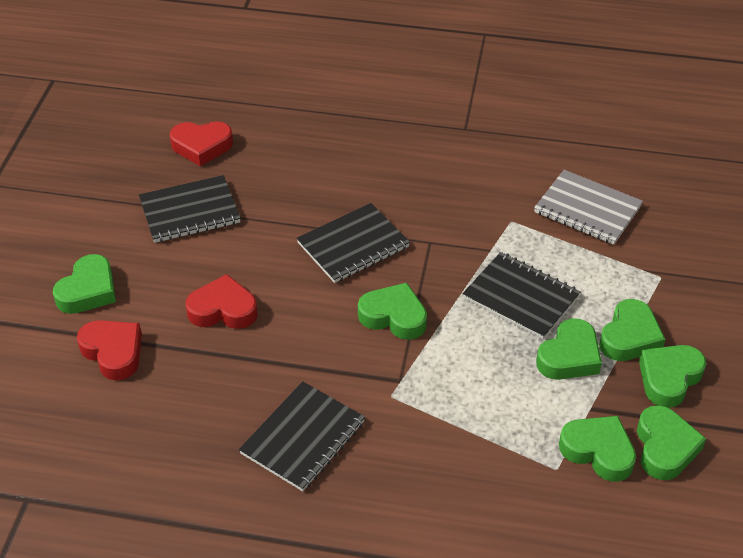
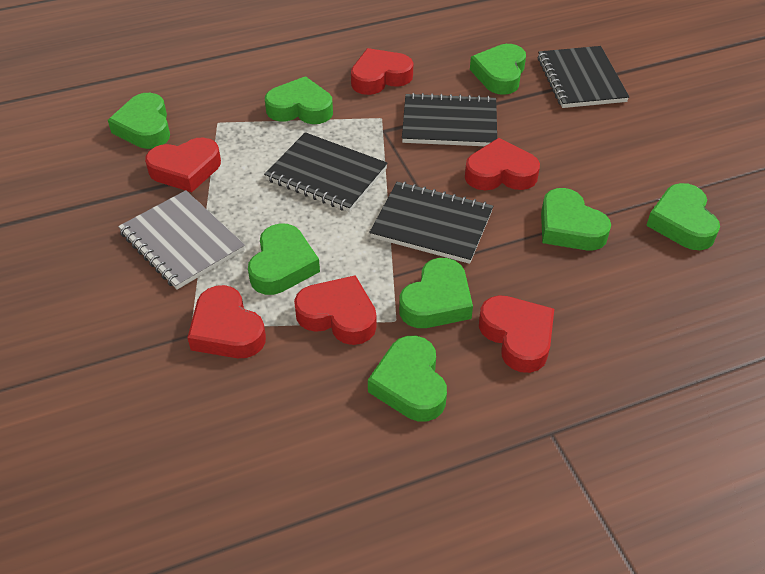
green heart: [53,254,116,314] [358,283,427,340] [536,318,602,380] [559,416,636,482] [599,299,665,361] [637,405,706,480] [639,345,706,408] = 7 -> [108,93,170,149] [248,224,320,295] [265,76,333,124] [368,336,447,422] [399,258,473,328] [470,44,526,95] [541,188,611,251] [646,183,720,250] = 8
red heart: [77,320,142,380] [169,121,233,167] [186,274,258,329] = 3 -> [145,138,221,192] [187,285,266,358] [294,275,377,345] [351,48,413,95] [465,138,540,190] [479,295,554,373] = 6

